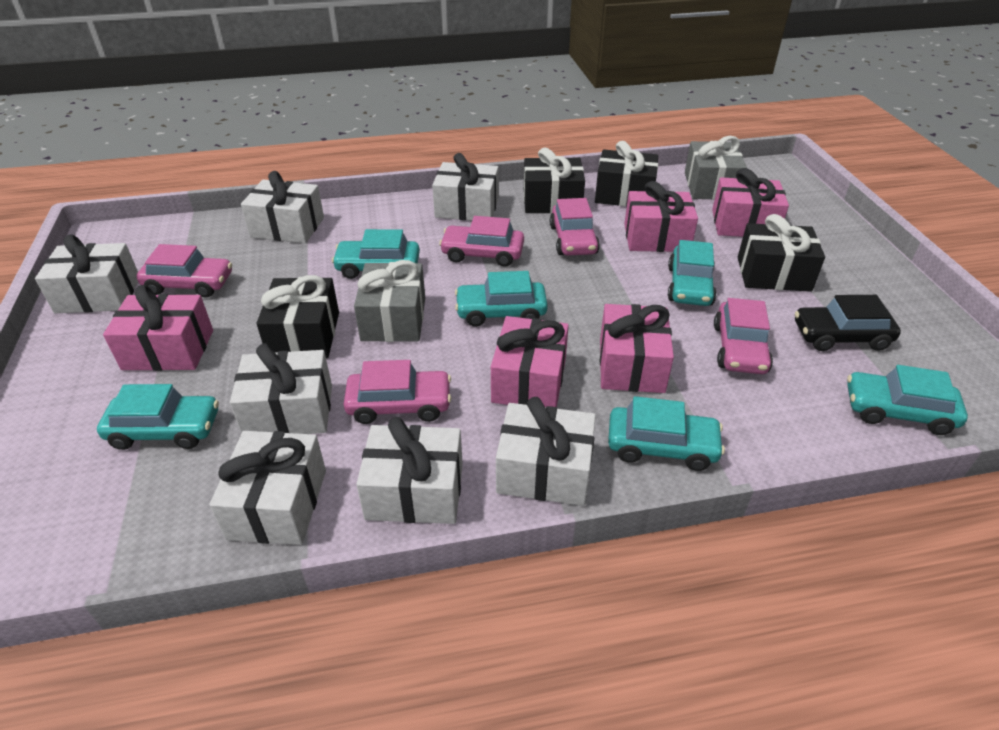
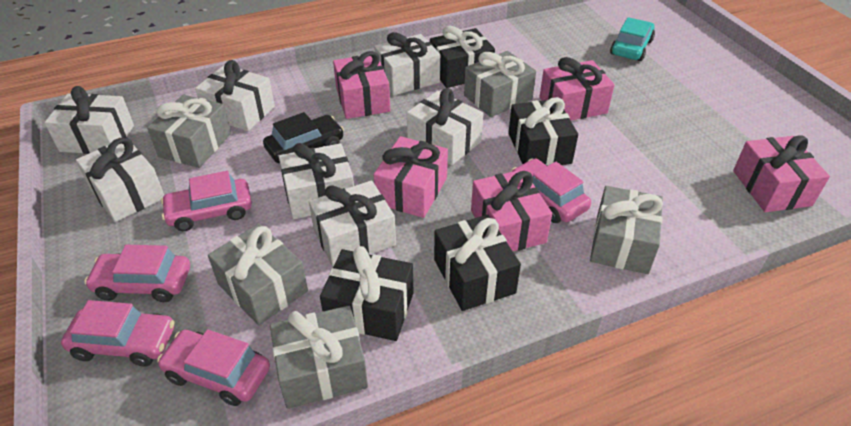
grey gift: [354,260,425,342] [685,136,747,200] = 2 -> [147,95,231,168] [208,224,308,325] [270,306,368,409] [464,51,536,117] [590,186,663,274] = 5
turquoise car: [97,384,219,450] [332,229,420,279] [455,271,548,327] [608,396,725,471] [668,240,717,306] [847,365,968,435] = 6 -> [610,17,655,61] = 1

